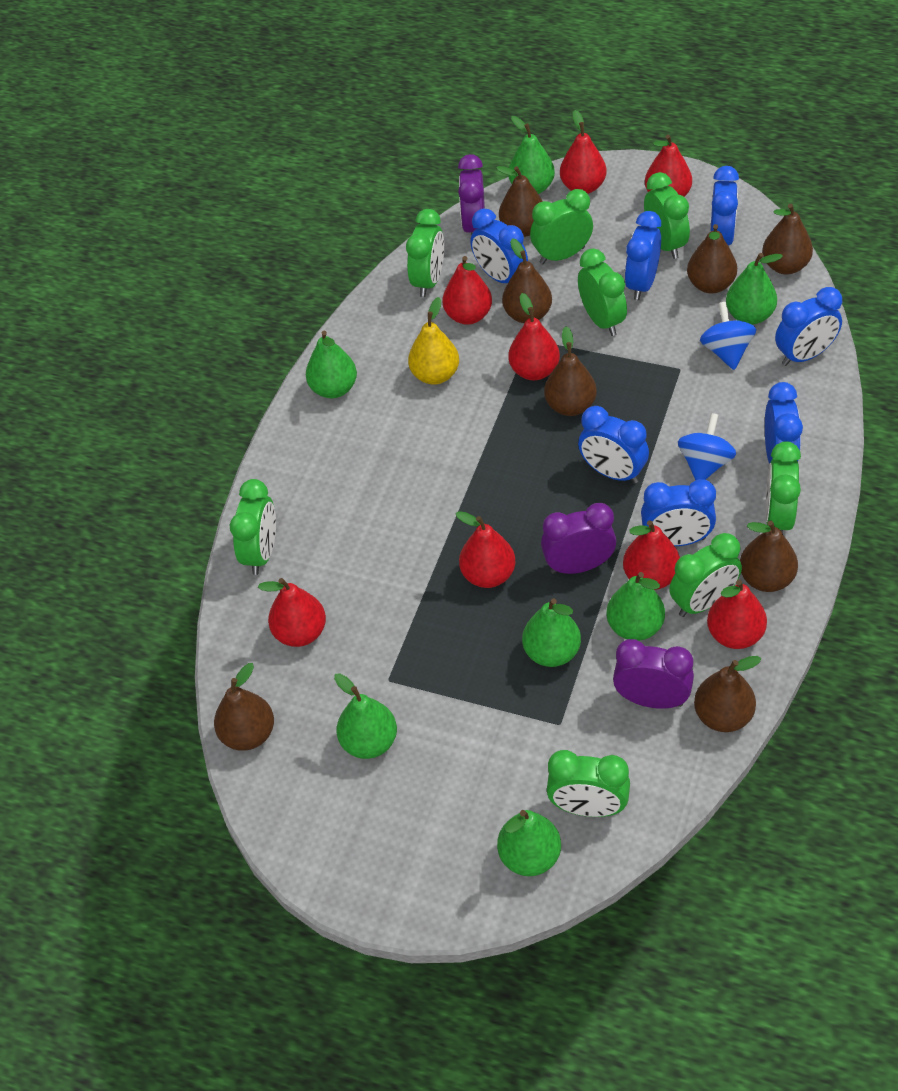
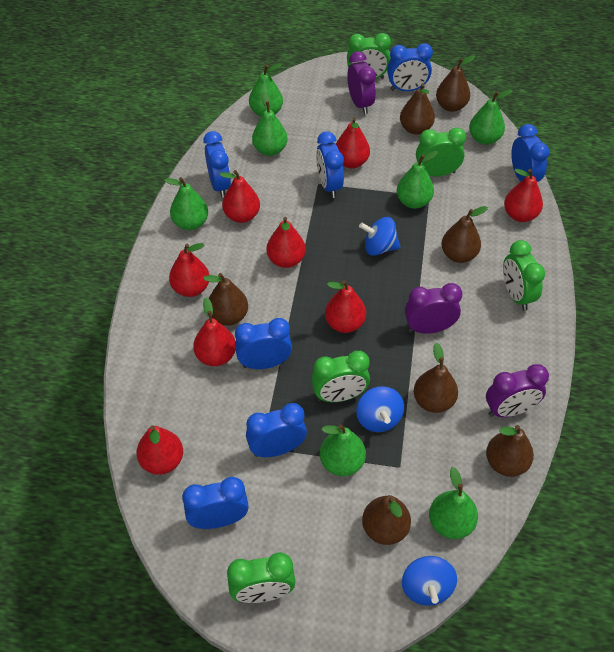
blue spinning top: [678,413,736,480] [700,302,756,370] = 2 -> [356,386,404,432] [359,217,400,256] [402,556,457,606] = 3
brown pear: [214,663,274,751] [496,166,543,237] [502,238,552,323] [544,327,597,416] [687,224,737,294] [694,656,761,732] [740,521,798,592] [762,204,813,274] = 8 -> [203,273,248,326] [362,495,411,545] [400,83,435,135] [414,343,458,413] [436,55,475,112] [442,206,488,263] [486,425,534,477] = 7
green clock: [230,479,276,575] [406,209,444,297] [530,189,593,264] [546,750,630,817] [578,249,627,336] [644,172,690,259] [669,533,742,617] [765,441,801,532] = 8 -> [227,552,295,603] [311,351,370,402] [347,33,391,79] [416,127,466,176] [503,240,545,311] = 5
yellow pear: [408,297,459,385] = 1 -> none = 0

